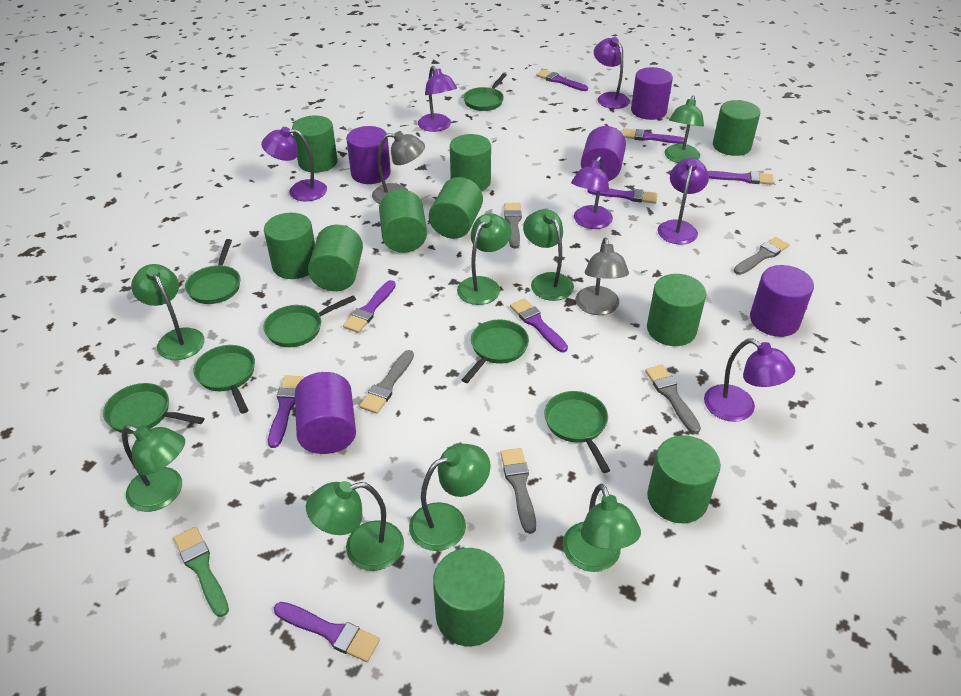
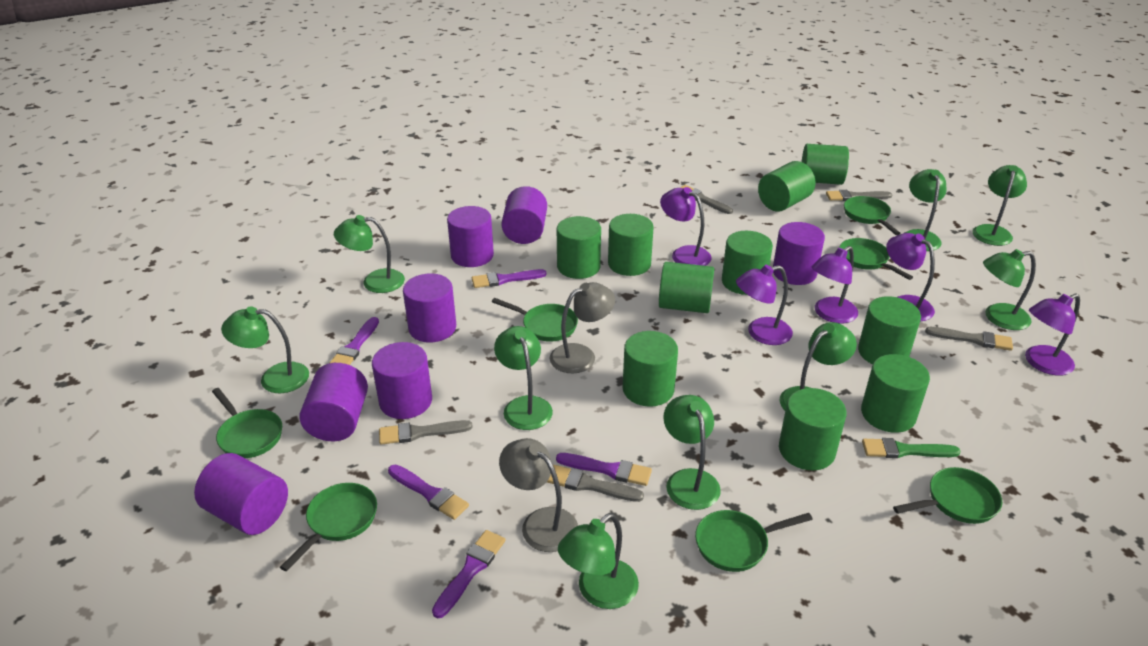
green lamp: [122,425,185,512] [131,264,205,360] [306,481,404,571] [409,444,490,551] [457,213,511,305] [523,209,574,301] [563,484,641,572] [665,96,704,163] = 8 -> [221,307,309,393] [334,215,405,293] [494,326,553,430] [558,513,639,609] [663,395,721,510] [780,322,857,410] [905,169,947,251] [973,165,1027,246] [983,249,1036,330] = 9
purple brush: [268,375,304,448] [274,602,380,662] [343,280,396,333] [510,298,568,352] [536,69,588,91] [587,188,658,204] [622,128,684,144] [708,171,774,185] = 8 -> [330,317,379,365] [388,464,469,520] [432,530,505,619] [472,269,547,288] [556,453,652,486] = 5
purple cylinder: [295,372,356,454] [346,126,391,184] [581,126,626,181] [631,67,673,120] [750,265,814,337] = 5 -> [194,453,288,535] [299,363,368,441] [372,342,432,419] [403,273,456,343] [447,206,494,267] [501,186,547,244] [773,222,825,285] = 7
purple lamp: [261,127,327,202] [418,66,457,132] [571,156,613,229] [594,37,630,109] [658,158,709,245] [704,339,795,422] = 6 -> [660,187,712,266] [736,265,793,345] [811,246,858,324] [886,233,935,322] [1025,293,1080,376] = 5

